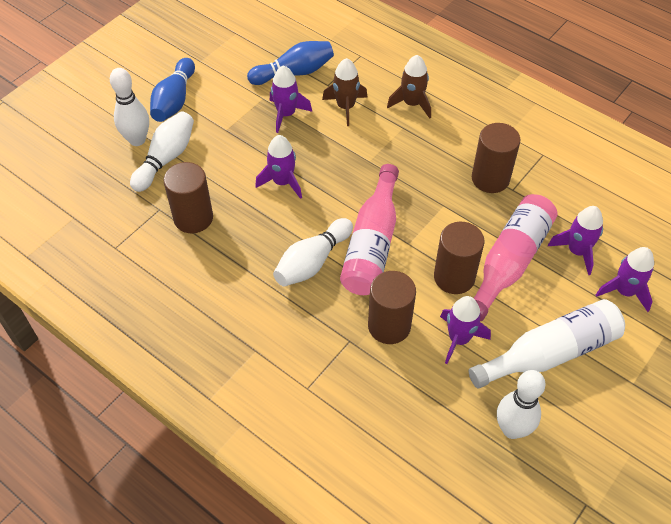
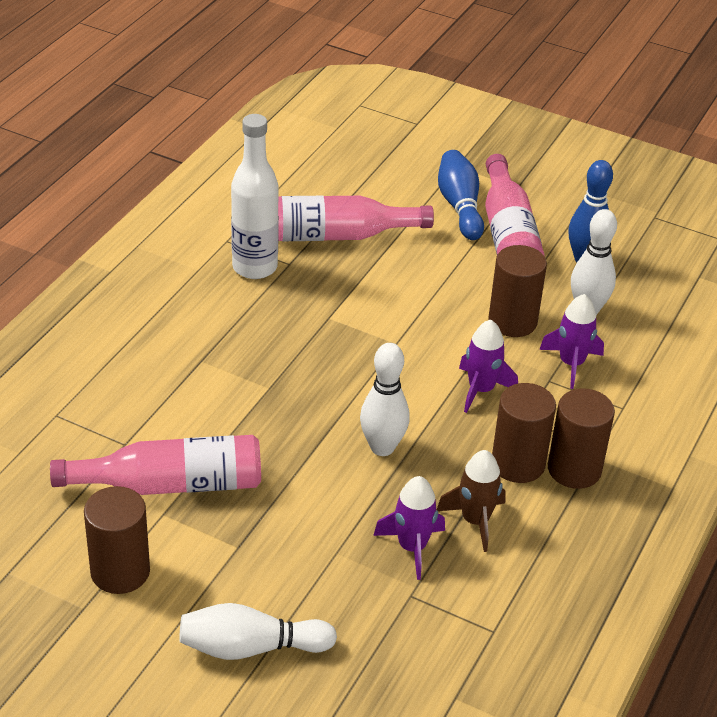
brown rocket: [322,58,367,126] [387,55,431,119] = 2 -> [437,450,506,552] = 1
pink bottle: [340,164,399,295] [474,194,557,321] = 2 -> [50,435,261,495] [278,196,434,241] [485,154,545,257] = 3
purple rocket: [255,135,302,199] [270,65,312,133] [440,296,491,364] [548,206,603,275] [596,247,654,312] = 5 -> [373,476,445,580] [459,320,518,413] [539,294,604,389] = 3
white bowling pin: [110,68,149,146] [130,111,194,192] [273,218,353,287] [497,370,546,439] = 4 -> [179,603,337,660] [360,343,410,456] [571,209,617,315] = 3

